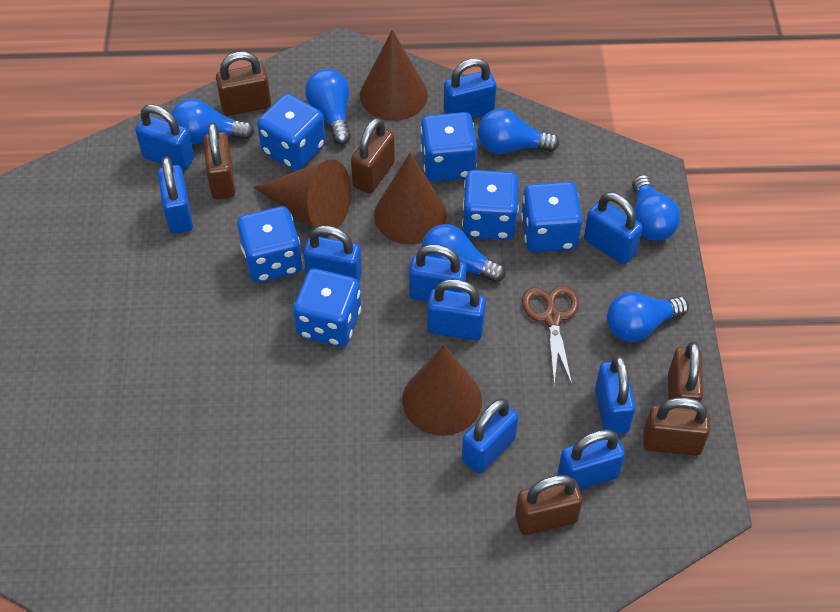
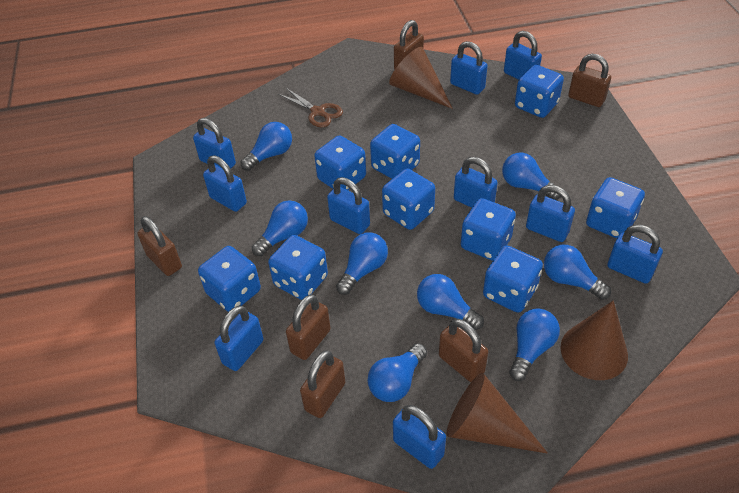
blue dice: [237,206,302,283] [257,94,326,170] [293,269,361,347] [421,112,477,182] [462,170,519,240] [521,182,582,252] = 6 -> [198,246,261,312] [268,235,328,300] [314,135,366,190] [370,124,420,179] [382,169,435,230] [461,198,516,261] [483,245,543,313] [515,65,564,118] [586,177,645,239] = 9
blue light bulb: [171,99,254,144] [305,69,351,145] [422,224,505,282] [478,109,559,154] [607,292,689,342] [632,175,680,241] = 6 -> [241,122,292,171] [252,200,308,256] [336,232,388,295] [368,343,427,402] [417,274,484,330] [502,153,561,200] [509,308,560,381] [544,245,611,300] = 8
brown cone: [253,159,351,228] [360,30,428,121] [374,153,447,245] [402,344,482,436] = 4 -> [389,47,453,109] [447,373,548,454] [561,300,628,380] = 3

